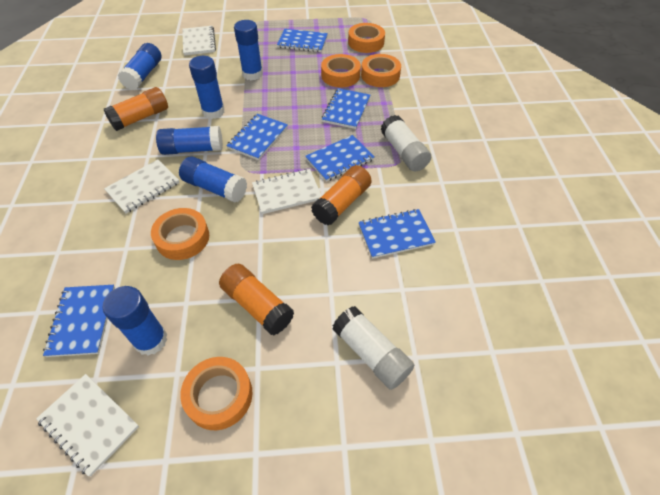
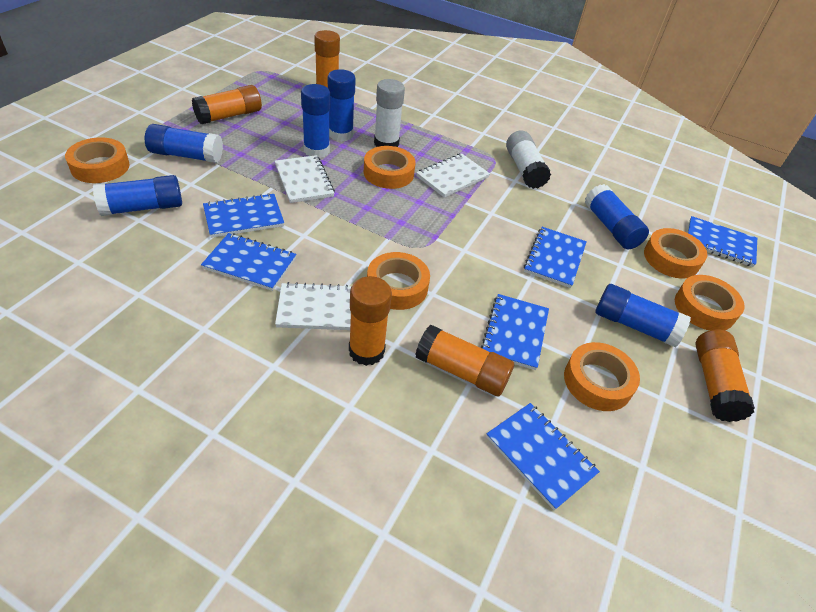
orange glue stick: [104,87,168,131] [219,264,294,335] [311,165,372,226] = 3 -> [192,85,262,124] [314,30,340,88] [349,276,392,366] [415,325,514,396] [695,330,755,422] = 5
orange tape: [151,208,209,260] [180,357,252,430] [321,54,361,88] [348,23,385,53] [361,54,401,87] = 5 -> [65,138,129,183] [364,146,416,189] [367,252,430,310] [564,342,640,411] [644,228,707,279] [675,275,745,331] = 6
white notebook: [36,374,139,476] [104,159,180,213] [182,26,216,56] [252,169,322,214] = 4 -> [275,155,335,203] [275,282,352,330] [416,153,490,198] = 3

